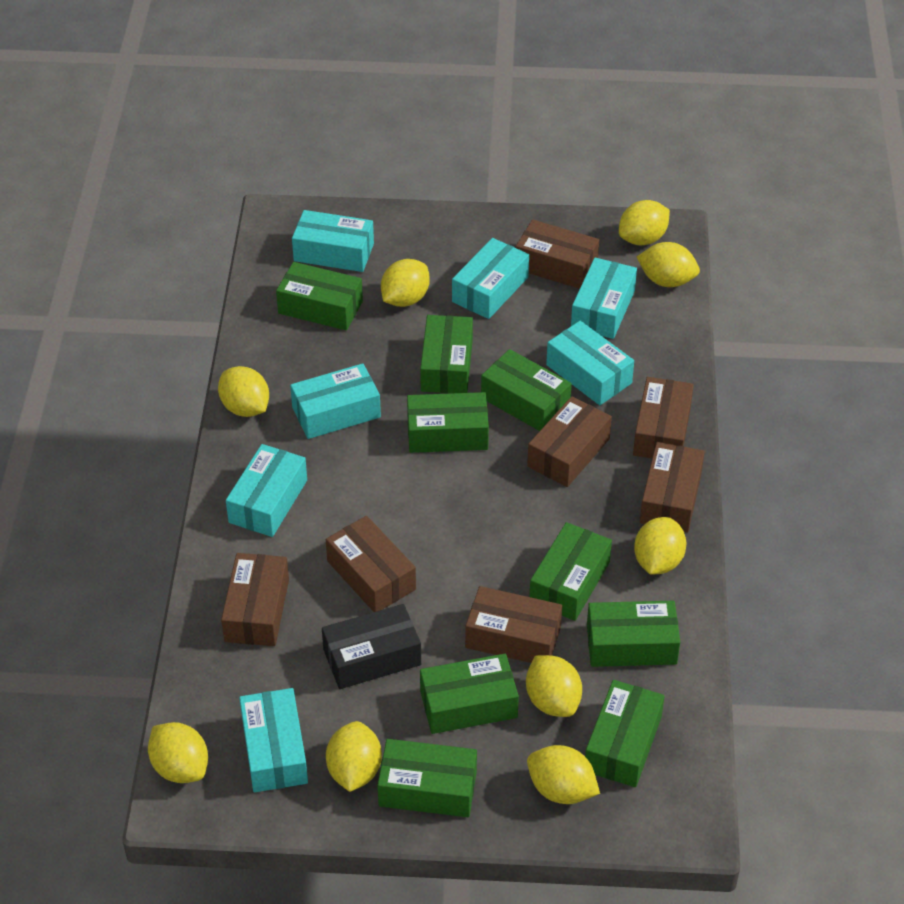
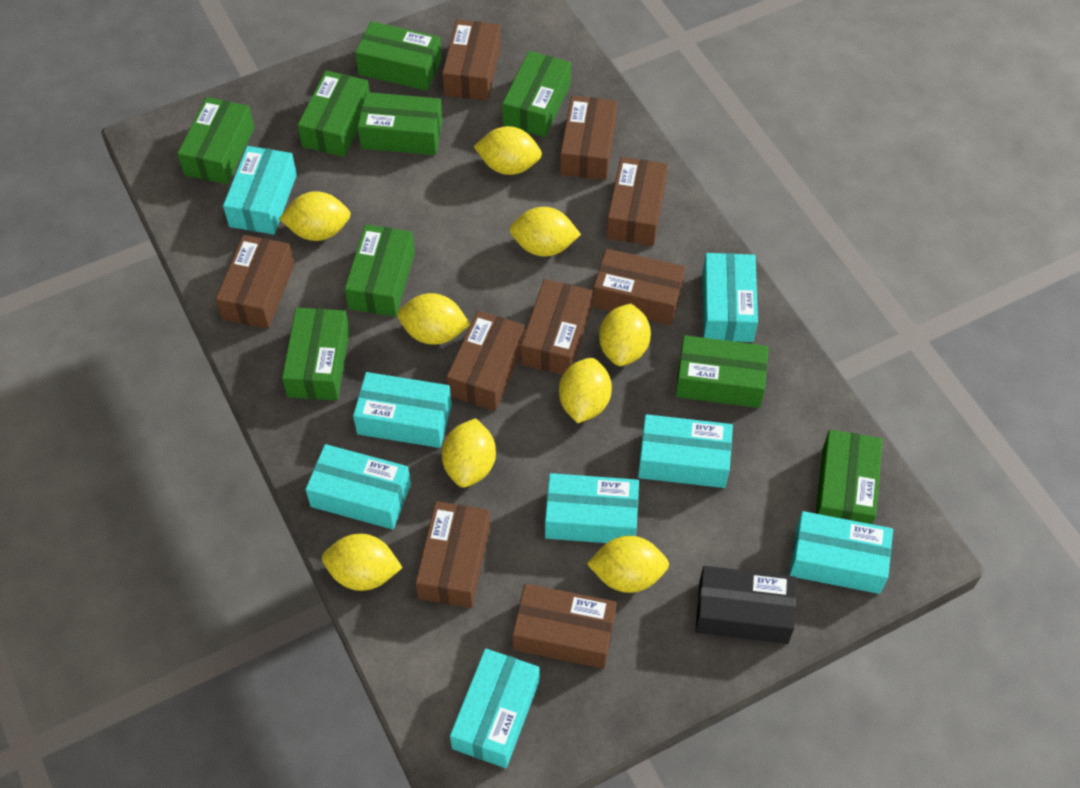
brown box: [221,553,289,646] [326,516,416,612] [465,586,562,663] [515,220,599,289] [527,396,612,487] [633,377,694,458] [640,442,705,532] = 7 -> [216,235,295,329] [415,501,490,608] [442,20,501,101] [446,311,525,411] [512,584,617,669] [521,279,592,375] [560,95,617,180] [592,249,685,325] [606,157,668,246] = 9
turquoise box: [226,444,307,537] [239,688,308,792] [290,363,381,439] [292,210,374,272] [452,238,529,319] [546,321,634,405] [571,258,637,339] = 7 -> [223,146,297,234] [305,444,411,529] [353,372,452,448] [450,648,539,768] [545,473,639,543] [638,414,733,488] [702,253,758,342] [789,511,893,594] = 8

